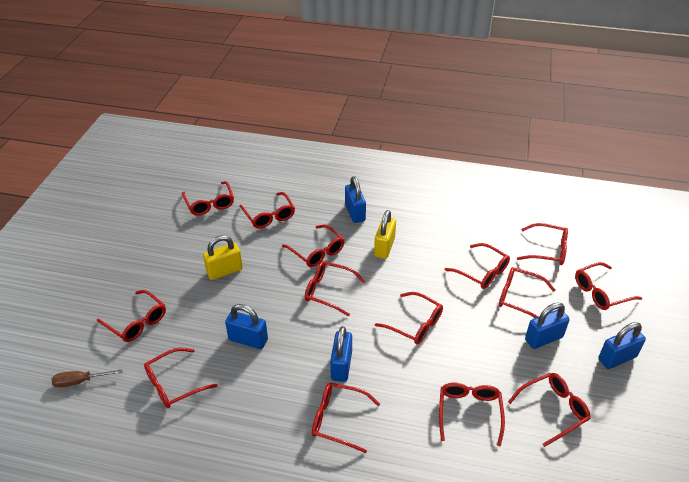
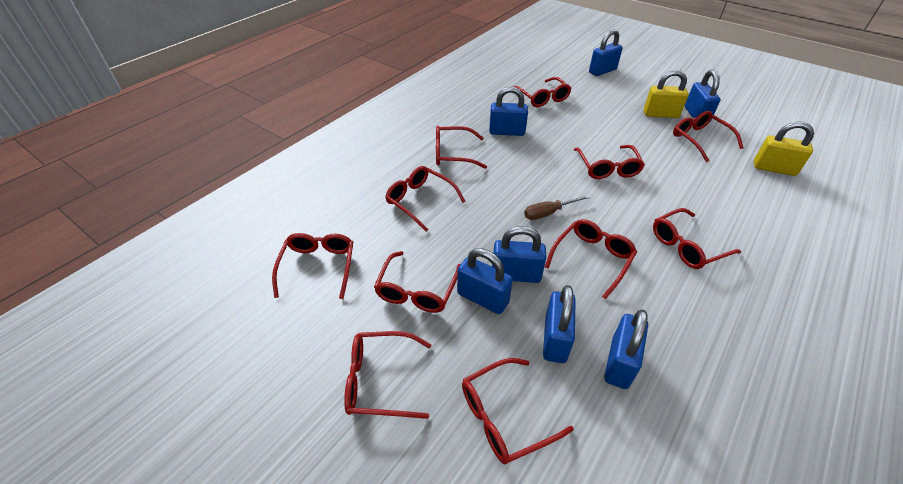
blue padlock: [225,304,268,349] [330,326,352,382] [345,176,366,223] [525,302,570,349] [598,322,646,369] = 5 -> [457,248,513,314] [489,86,528,136] [492,226,546,283] [543,285,576,363] [589,29,623,76] [604,310,648,389] [685,70,720,123] = 7
red glasses: [97,290,166,342] [144,348,217,408] [182,181,234,216] [239,192,295,228] [282,224,344,267] [305,261,366,316] [312,383,380,453] [375,292,443,344] [439,383,505,446] [445,243,510,289] [499,267,555,318] [508,373,591,447] [517,223,568,265] [575,262,642,310] = 14 -> [272,233,353,299] [344,331,431,419] [374,251,461,313] [385,166,465,232] [436,126,487,169] [462,358,574,464] [513,77,572,107] [545,219,637,299] [574,145,645,179] [653,208,741,269] [673,111,744,162] = 11

